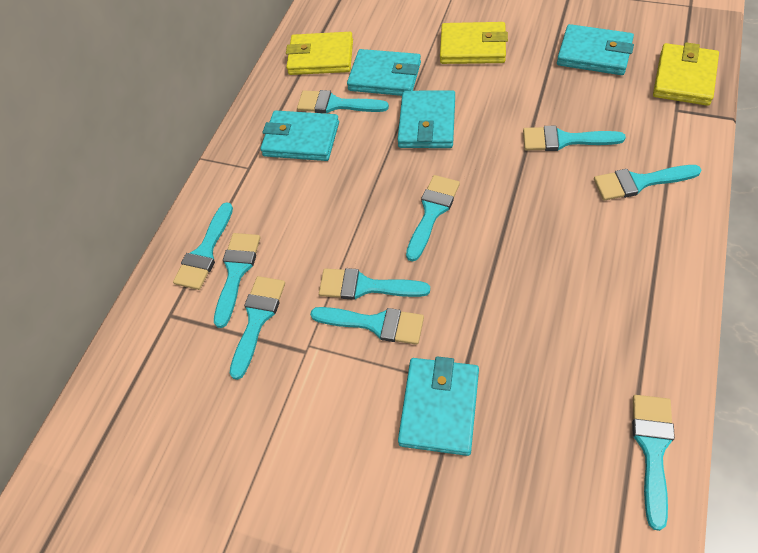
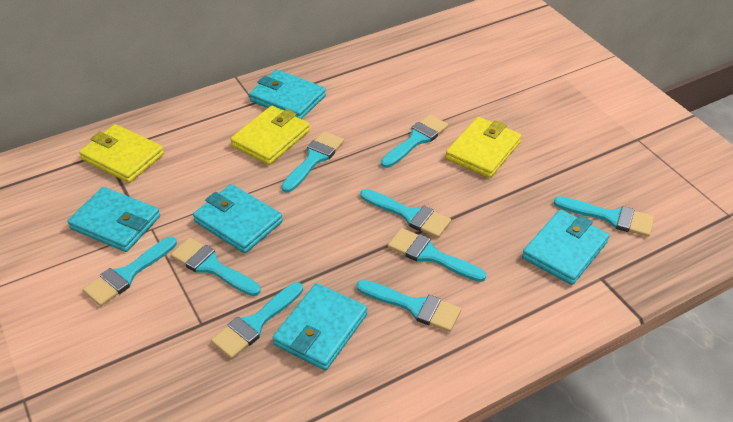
turquoise brush: [173,202,233,290] [214,233,260,328] [229,276,285,380] [297,90,389,113] [310,307,424,345] [319,268,430,300] [406,175,460,262] [523,126,626,151] [594,165,701,200] [632,395,675,531] = 10 -> [83,237,177,306] [171,238,260,296] [211,282,303,359] [282,131,344,193] [356,280,461,332] [360,189,451,238] [381,114,448,168] [388,228,486,282] [554,196,654,237] = 9

